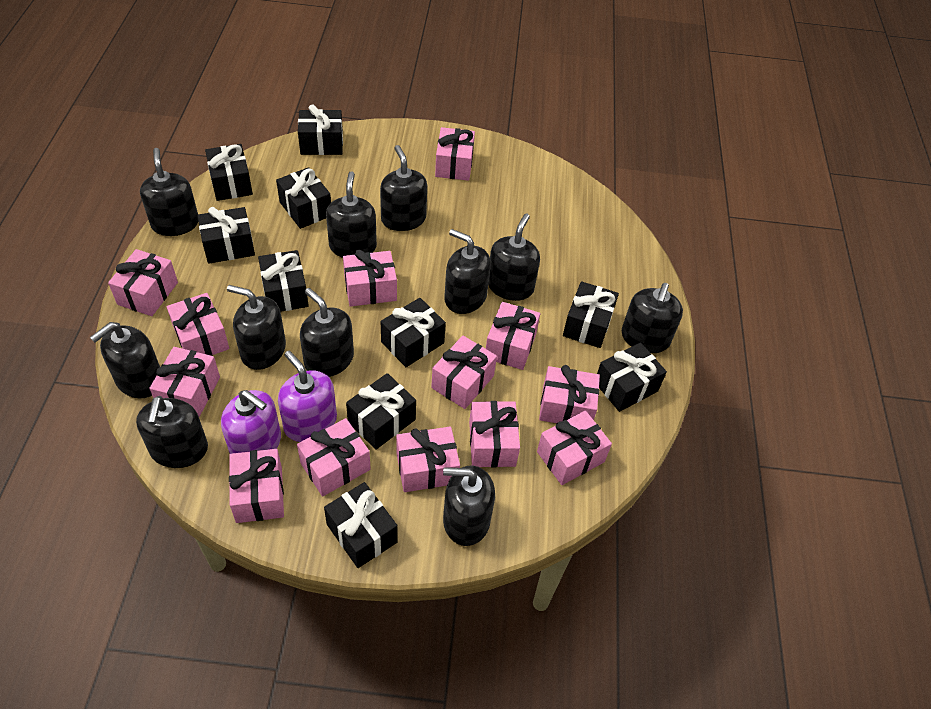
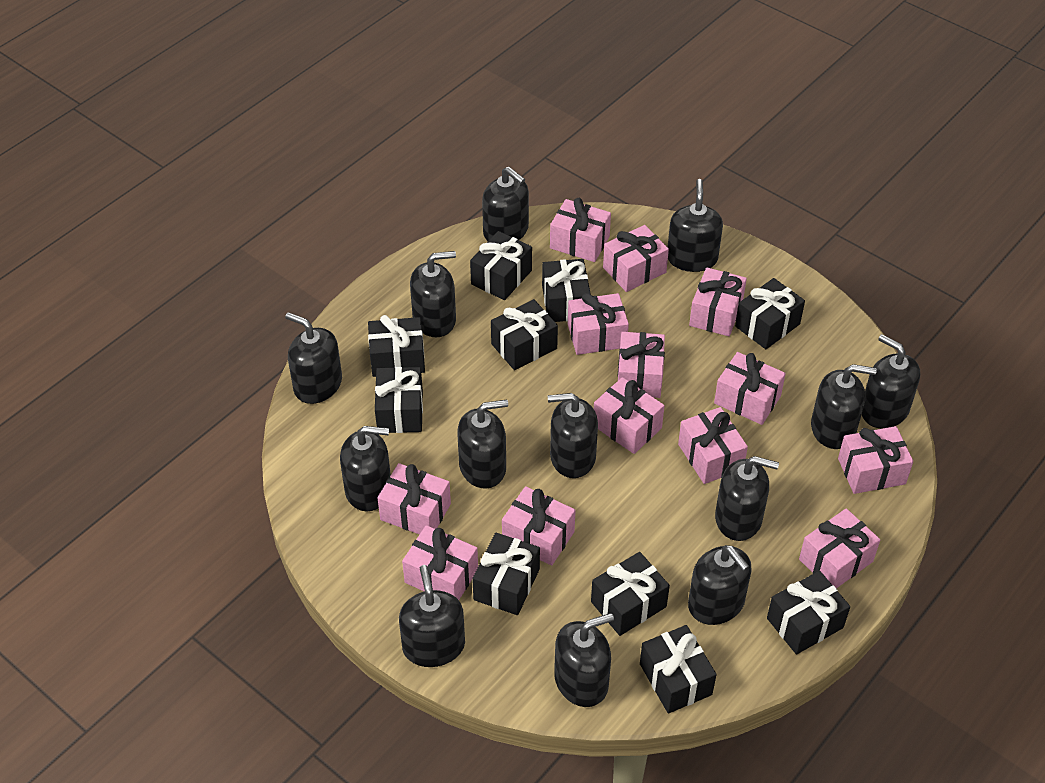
black soap dispenser: [90,322,160,398] [136,396,208,468] [140,148,198,236] [227,285,286,370] [300,288,354,377] [326,171,377,258] [380,145,427,231] [443,466,495,546] [444,229,491,314] [488,214,540,301] [622,283,683,353] = 11 -> [285,312,342,404] [340,426,391,511] [399,565,465,667] [410,251,456,337] [457,399,508,489] [482,167,529,241] [548,393,598,478] [554,613,614,707] [668,179,723,272] [688,545,752,625] [715,456,779,541] [811,364,877,449] [862,334,920,429] = 13
purple soap dispenser: [221,390,281,454] [278,351,337,442] = 2 -> none = 0

